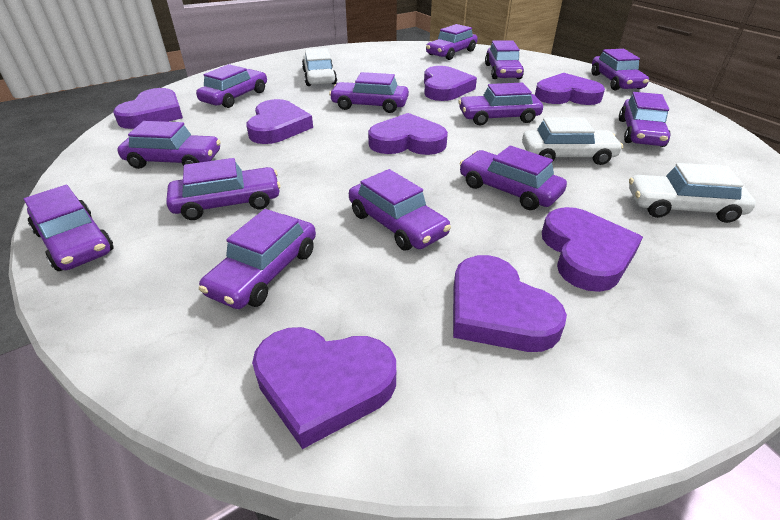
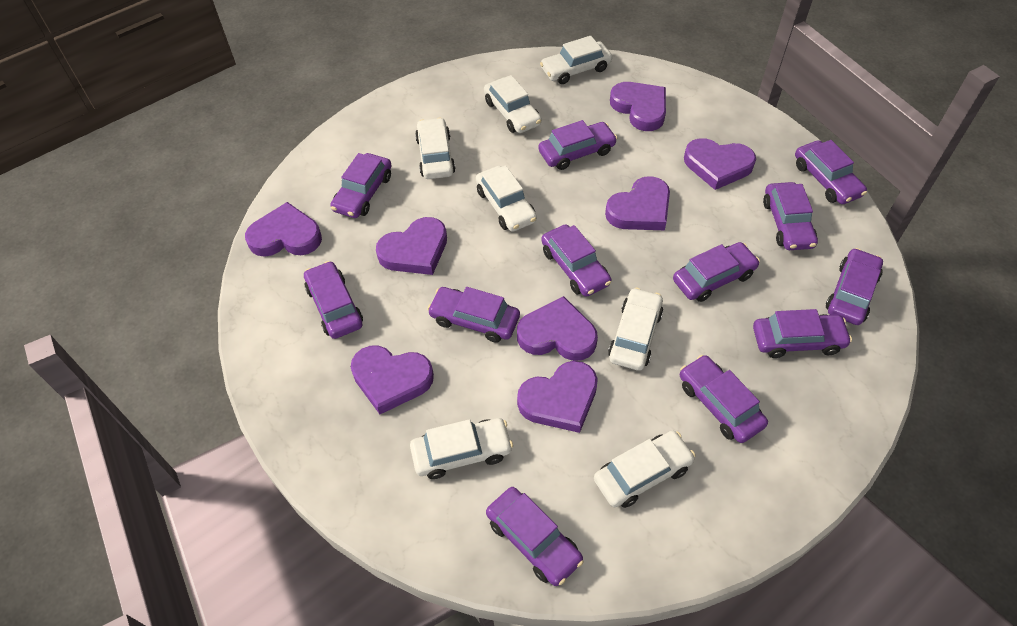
purple car: [24,185,114,271] [117,121,221,169] [166,158,281,220] [196,64,267,108] [199,209,316,309] [329,72,409,113] [349,169,451,250] [426,24,478,60] [458,83,543,126] [460,146,567,210] [485,40,524,79] [592,49,649,90] [619,92,670,147] = 13 -> [304,261,363,339] [330,153,391,218] [427,287,520,343] [486,487,584,586] [538,120,617,170] [541,224,611,297] [673,242,760,302] [680,355,768,443] [753,309,852,358] [763,182,818,250] [795,140,867,204] [826,248,883,325] = 12
white car: [302,48,337,86] [522,117,623,165] [629,163,756,223] = 3 -> [410,418,513,479] [415,118,456,179] [476,165,537,232] [484,75,542,133] [540,36,612,84] [594,431,696,508] [608,287,664,371] = 7

